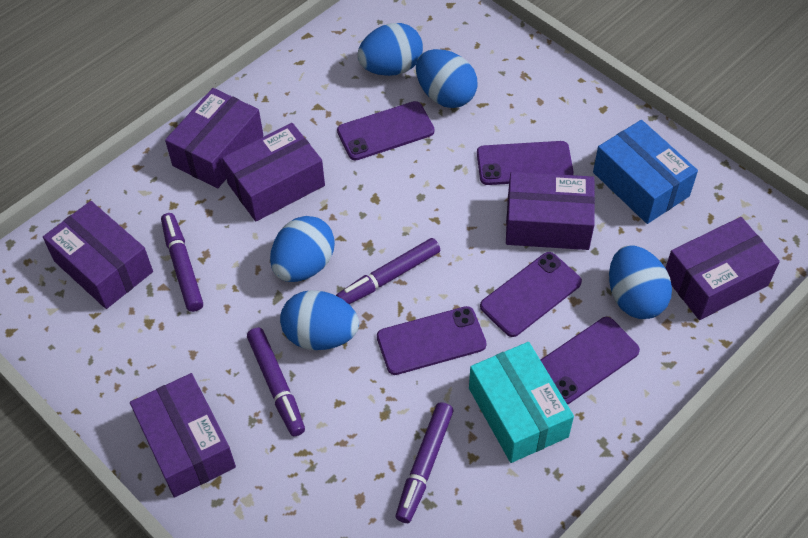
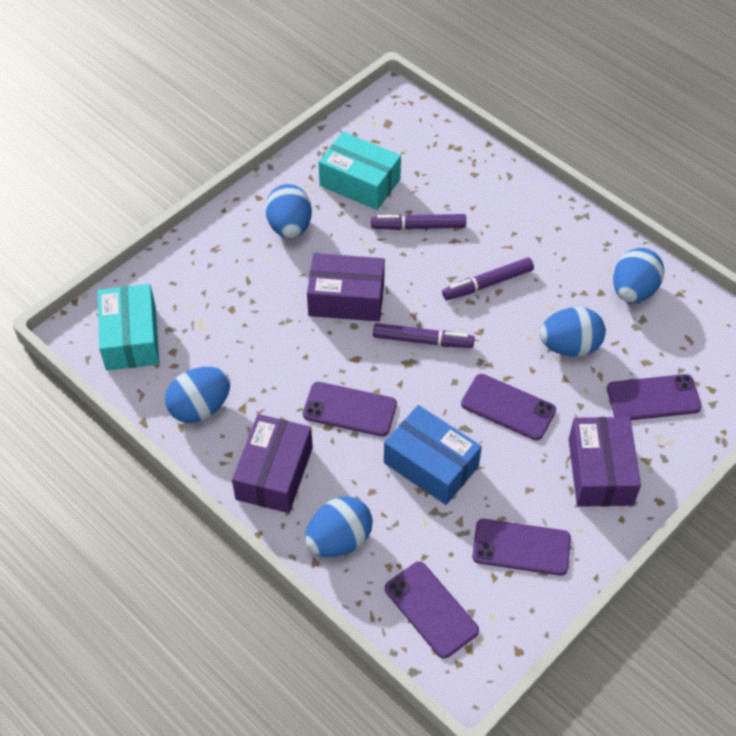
purple box: [43,201,153,309] [130,373,236,498] [165,88,263,188] [222,123,325,222] [506,172,595,250] [666,217,780,320] = 6 -> [232,414,313,513] [307,253,385,321] [569,417,641,507] = 3
purple marker: [161,213,203,312] [247,327,305,436] [336,238,440,304] [395,402,453,523] = 4 -> [371,214,466,230] [373,323,475,348] [442,257,534,300] = 3
turquoise box: [469,342,574,463] = 1 -> [98,284,159,371] [319,132,401,210] = 2

